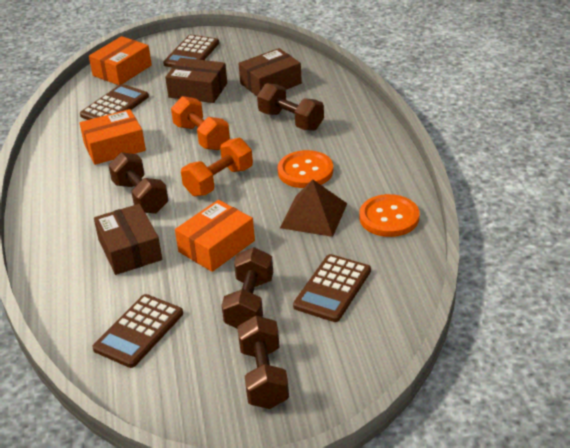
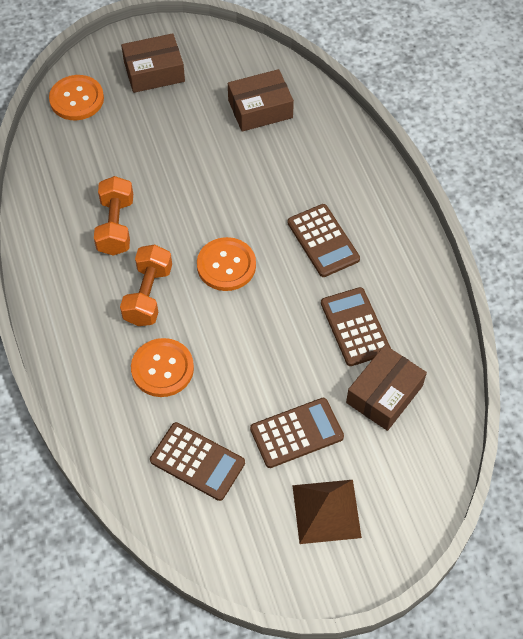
brown dumbbell: [108,152,168,214] [221,247,273,329] [237,316,289,409] [257,83,324,131] = 4 -> none = 0
orange box: [80,109,146,165] [89,36,152,85] [175,200,255,272] = 3 -> none = 0
orange button: [278,150,333,188] [359,194,419,237] = 2 -> [49,75,104,120] [131,338,194,397] [197,237,256,291] = 3

